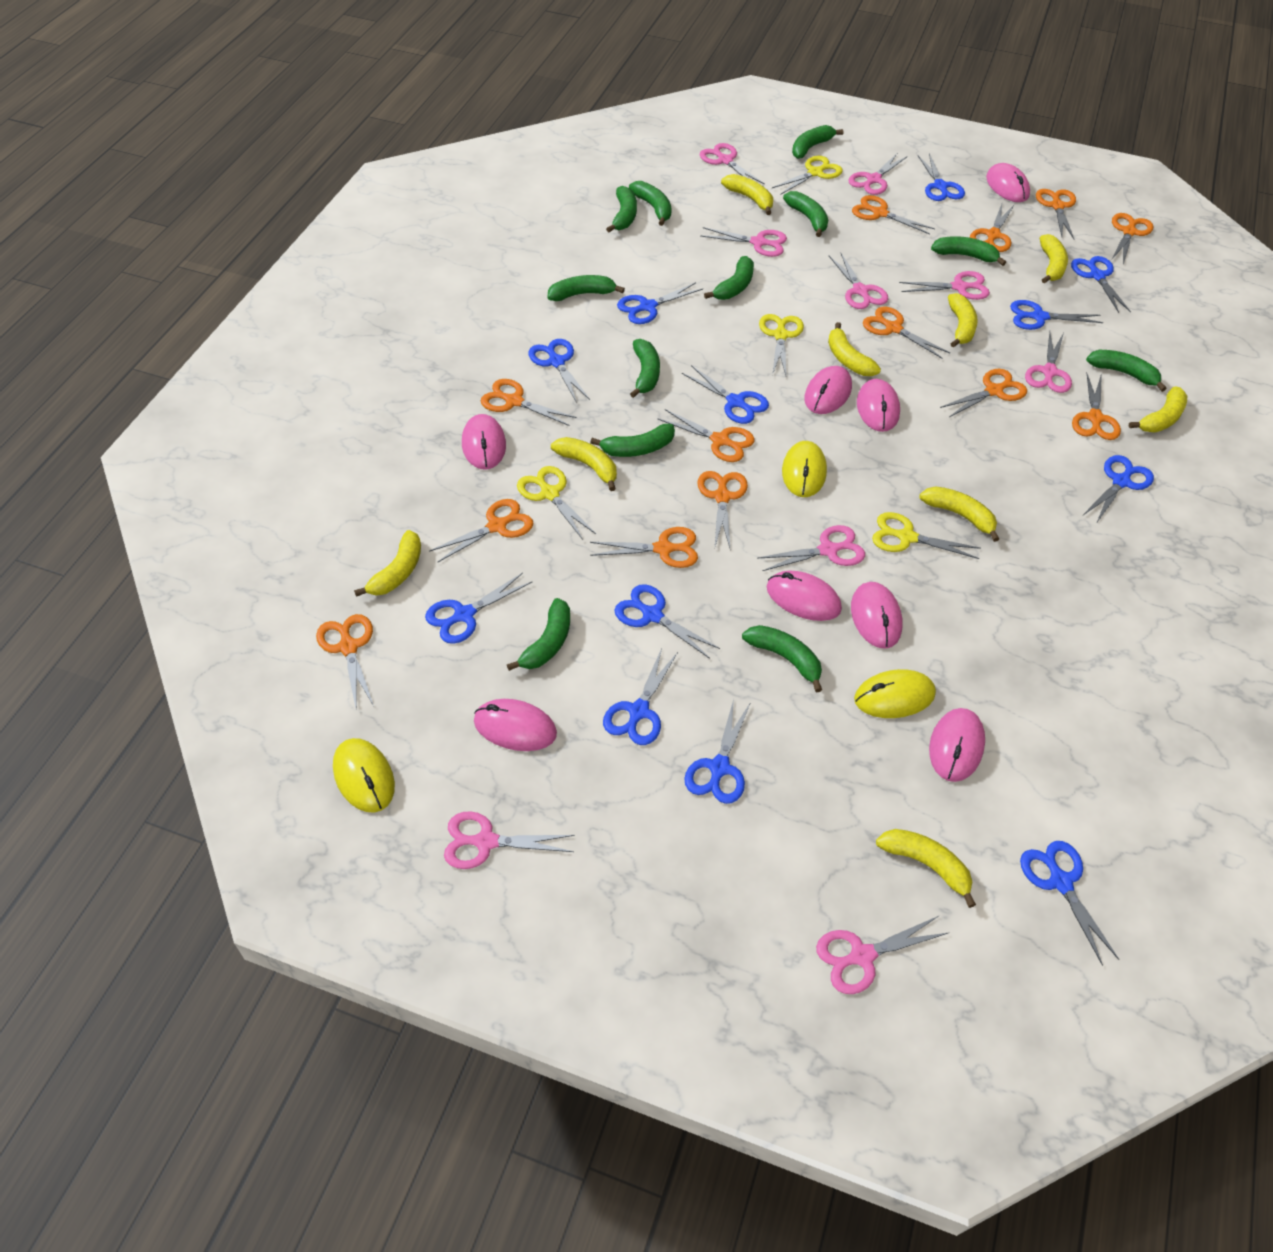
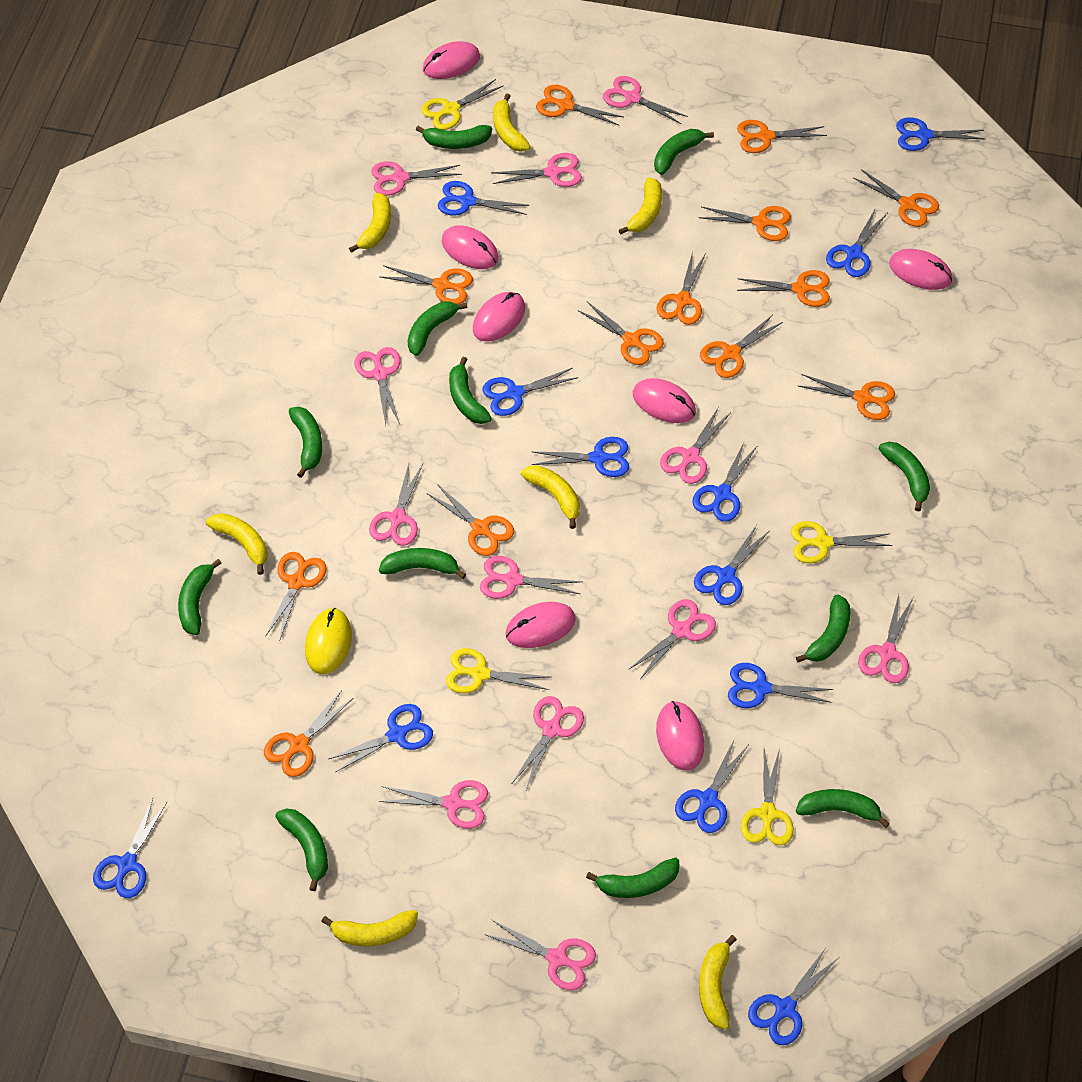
pink mouse: [462,414,506,470] [474,699,557,751] [767,570,842,621] [804,366,852,414] [851,582,902,649] [857,379,900,432] [929,708,985,782] [986,163,1030,202] = 8 -> [423,41,480,79] [442,225,499,269] [473,292,525,341] [505,602,576,648] [633,378,696,423] [656,701,705,770] [889,249,953,290] = 7
pink scissors: [444,811,575,869] [700,143,765,184] [701,227,787,257] [758,525,865,571] [816,916,950,994] [829,252,888,309] [848,154,908,195] [899,271,990,300] [1025,332,1072,393] = 9 -> [354,347,401,425] [369,464,423,546] [371,161,462,196] [379,780,488,829] [480,556,582,599] [484,920,596,990] [491,153,582,187] [512,696,584,790] [603,76,688,124] [629,599,716,679] [660,408,730,484] [858,594,913,683] = 12
yellow banana: [354,530,421,597] [551,437,617,491] [721,174,773,215] [828,322,881,376] [876,829,976,908] [919,486,999,542] [948,293,978,348] [1040,234,1068,284] [1129,386,1187,433] = 9 -> [206,513,268,575] [321,910,418,946] [349,193,391,253] [493,93,531,152] [521,465,580,529] [619,177,662,235] [699,935,737,1029] = 7
yellow mouse: [333,738,395,813] [782,441,827,497] [854,669,936,718] = 3 -> [305,608,352,674] = 1

